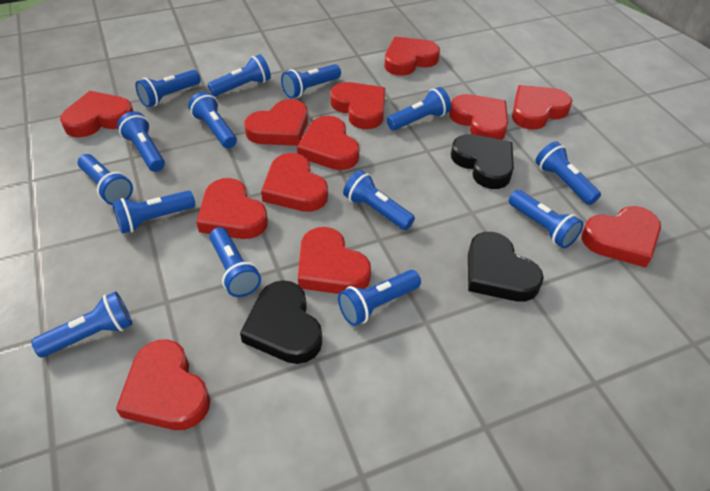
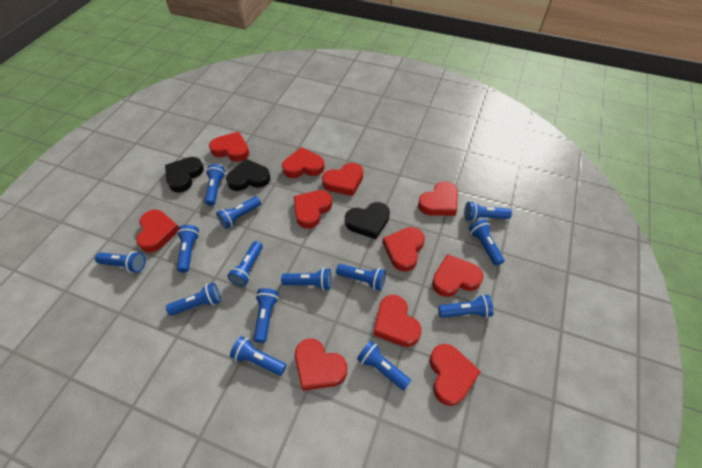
red heart: [60,91,133,138] [116,339,210,430] [196,178,268,239] [244,99,308,146] [261,153,328,212] [297,116,359,170] [298,227,371,294] [331,82,385,129] [384,37,440,76] [449,94,508,140] [512,85,572,130] [581,206,661,268] = 12 -> [136,210,179,252] [209,132,250,162] [282,147,325,178] [294,190,332,229] [295,339,347,391] [322,163,363,196] [373,295,421,347] [383,227,425,272] [418,181,458,216] [430,344,481,406] [432,254,483,297] = 11

